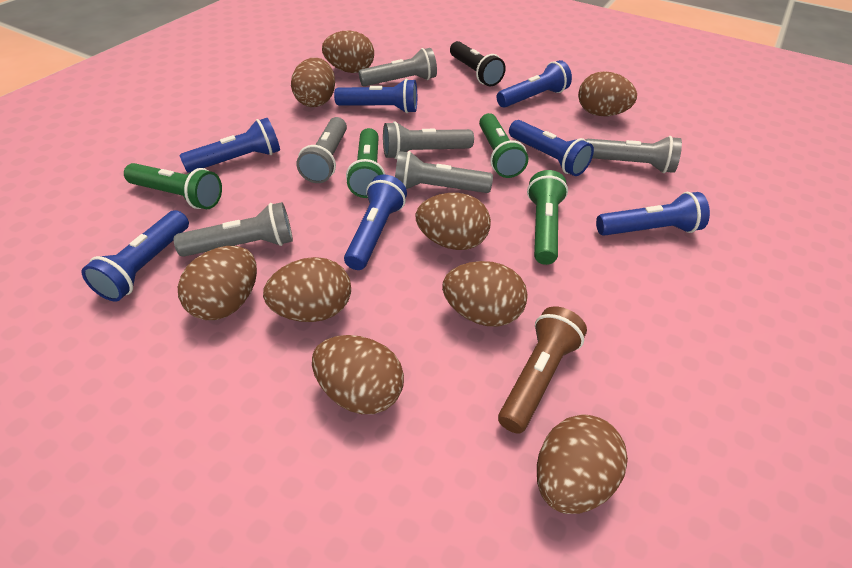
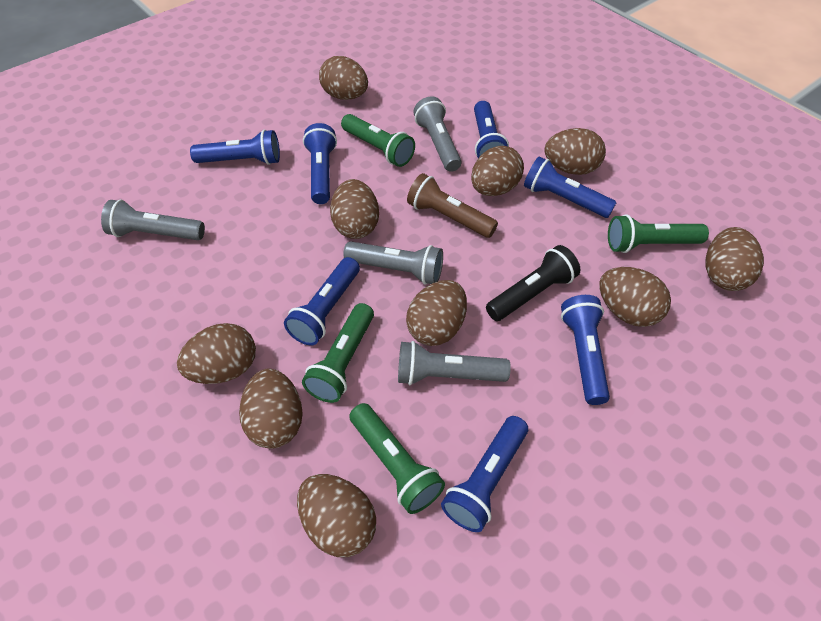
brown egg: [178,246,257,320] [263,257,351,322] [291,58,335,107] [312,335,404,414] [322,30,374,73] [416,193,491,250] [442,261,528,327] [537,414,628,514] [578,71,637,116] = 9 -> [177,323,256,384] [239,369,303,449] [297,474,376,557] [319,56,368,100] [330,179,379,239] [406,280,467,346] [471,146,524,196] [544,128,606,175] [599,267,671,327] [706,227,764,291] = 10
grey flashlight: [174,202,293,257] [296,117,347,183] [359,48,437,86] [383,121,474,159] [395,151,493,193] [585,136,682,173] = 6 -> [101,200,205,240] [343,241,443,285] [398,341,511,385] [413,96,462,172] = 4

